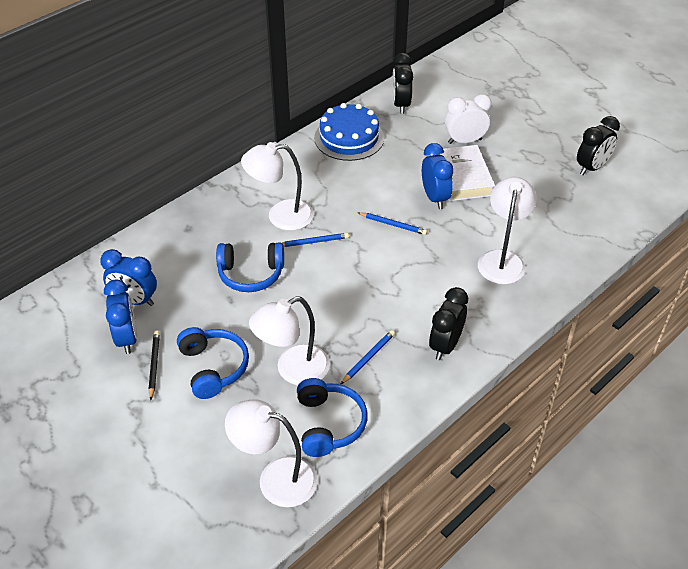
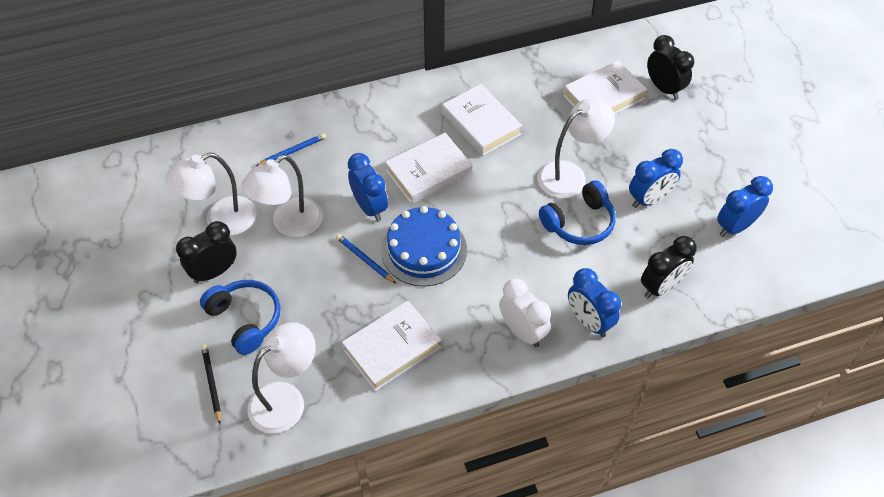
blue clock: [100,249,157,306] [104,279,137,354] [422,143,454,209] = 3 -> [348,153,388,221] [568,268,621,337] [629,149,683,208] [717,176,773,237] = 4
blue headphones: [177,327,249,399] [216,242,284,292] [297,378,368,457] = 3 -> [200,280,280,355] [539,180,616,245] = 2
blue pencil: [282,233,349,247] [340,330,395,385] [358,212,427,235] = 3 -> [256,133,326,166] [336,234,396,283] = 2
white book: [440,145,495,201] = 1 -> [342,301,441,391] [385,133,473,204] [442,84,522,156] [563,61,647,114] = 4

